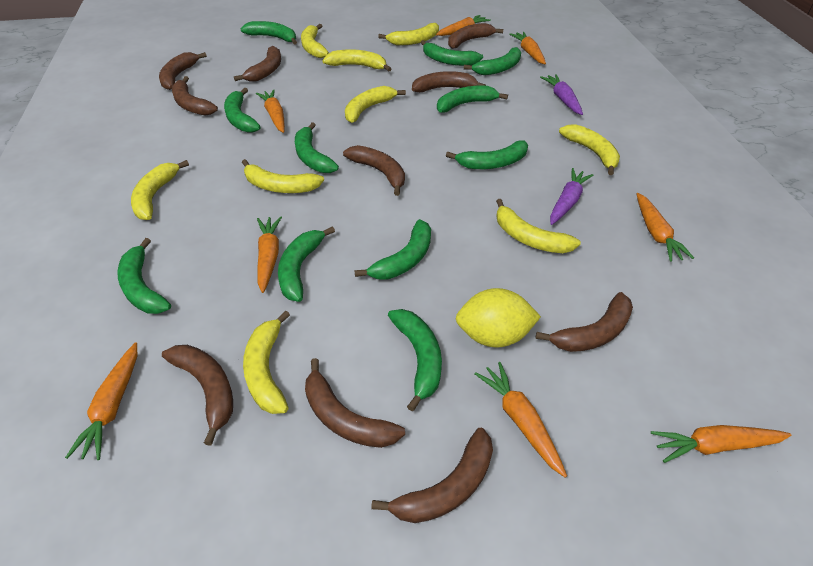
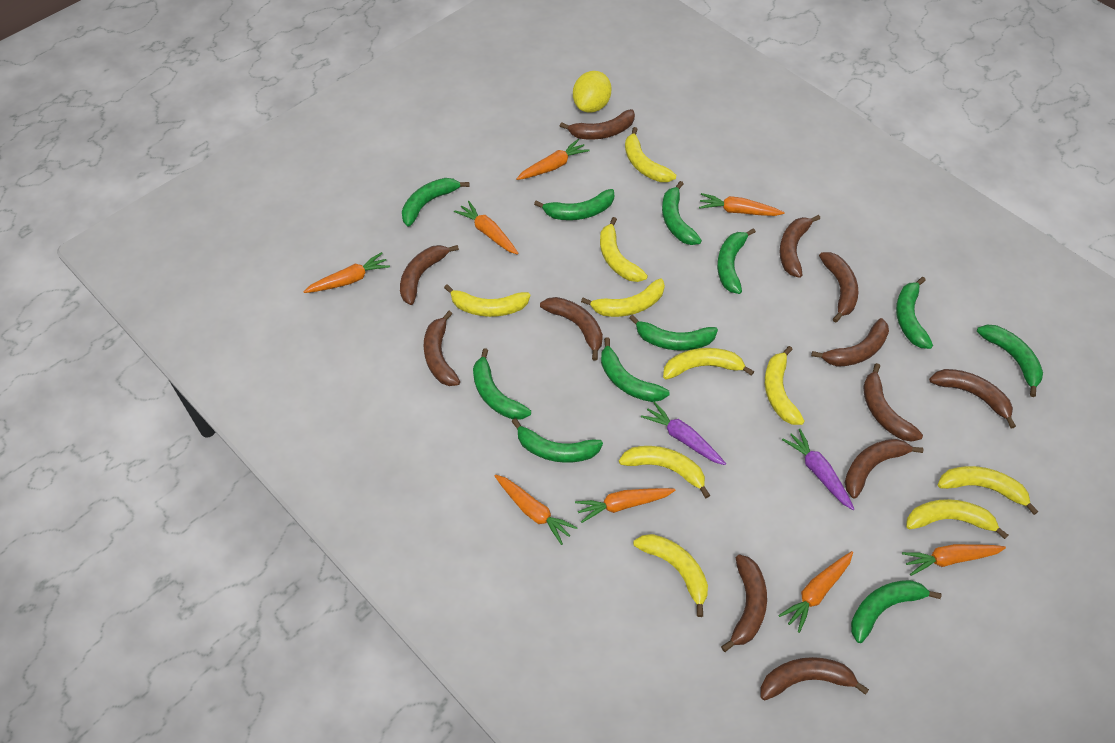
brown banana: [159,52,207,90] [162,345,233,446] [172,76,218,116] [234,46,281,82] [305,358,405,448] [343,145,405,196] [371,428,493,523] [412,71,486,92] [448,23,503,49] [535,292,633,352] = 10 -> [400,245,459,305] [423,311,460,386] [540,297,603,361] [560,109,635,140] [721,554,767,652] [760,657,869,700] [780,215,820,278] [811,318,889,367] [819,252,858,323] [845,439,923,498] [863,363,923,442] [929,369,1016,428] = 12
yellow banana: [131,160,189,220] [242,159,324,193] [243,311,290,414] [301,24,329,58] [322,49,391,71] [345,86,406,123] [378,23,439,45] [496,199,581,253] [559,124,620,175] = 9 -> [444,284,530,317] [581,278,665,317] [600,217,648,282] [619,446,710,498] [625,127,676,182] [633,534,708,617] [663,348,754,380] [765,346,805,425] [906,499,1008,539] [938,466,1038,515] = 10

